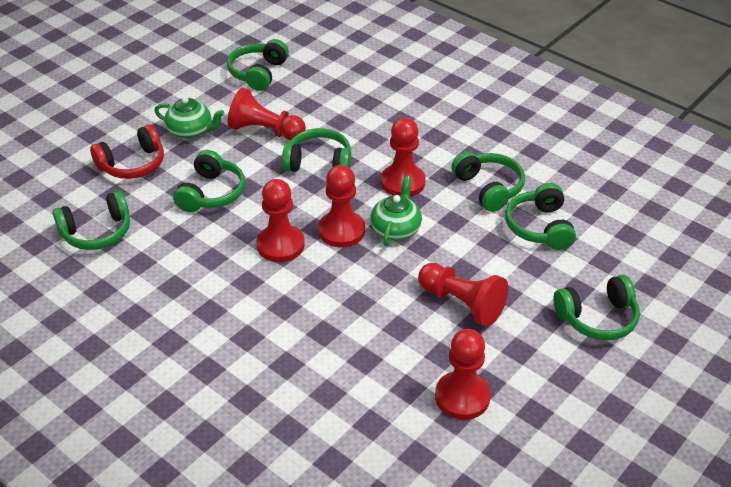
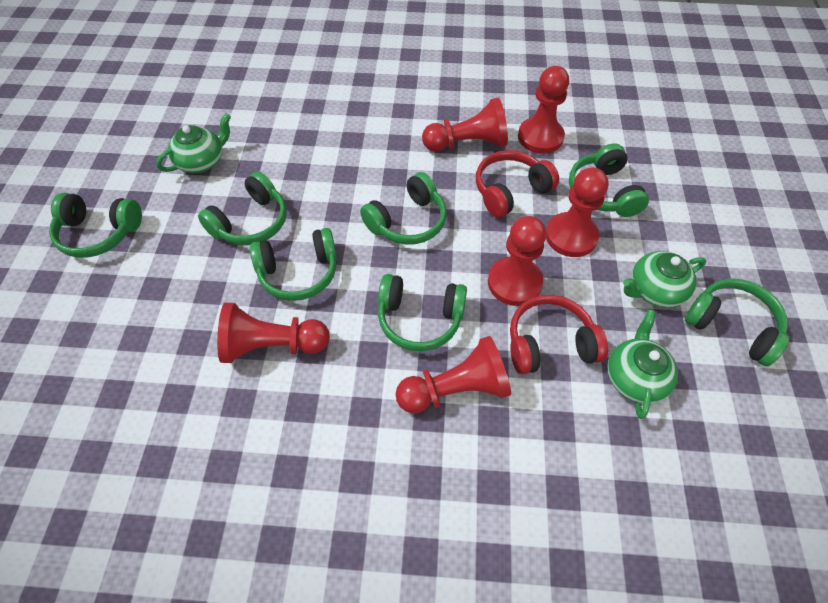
green teapot: [154,97,225,139] [370,176,422,246] = 2 -> [156,113,231,173] [607,310,678,419] [623,251,706,307] = 3
red headphones: [90,124,164,179] = 1 -> [476,150,559,218] [510,295,608,374] = 2

